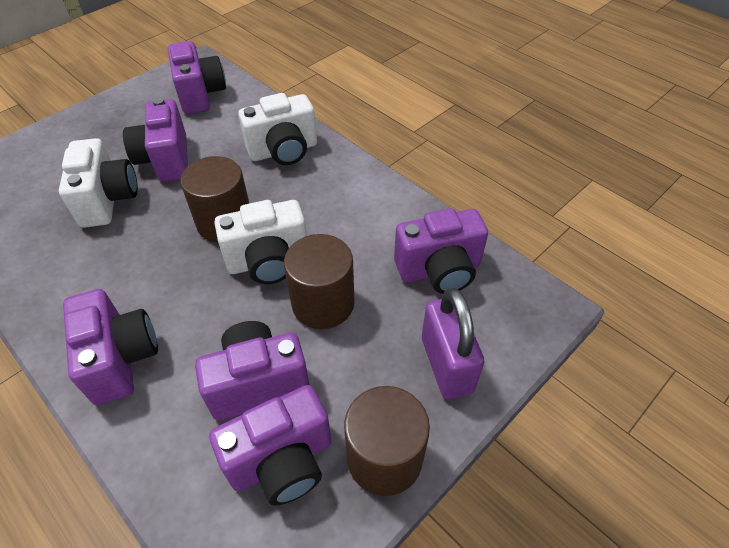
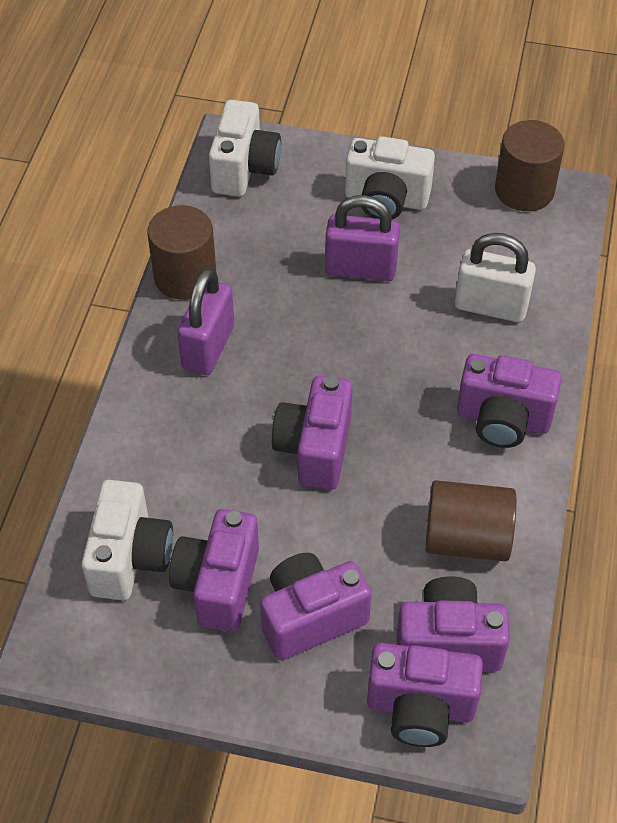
purple padlock: [422,288,484,399] = 1 -> [177,268,234,375] [325,195,400,281] = 2
white padlock: none = 0 -> [455,233,536,322] = 1

